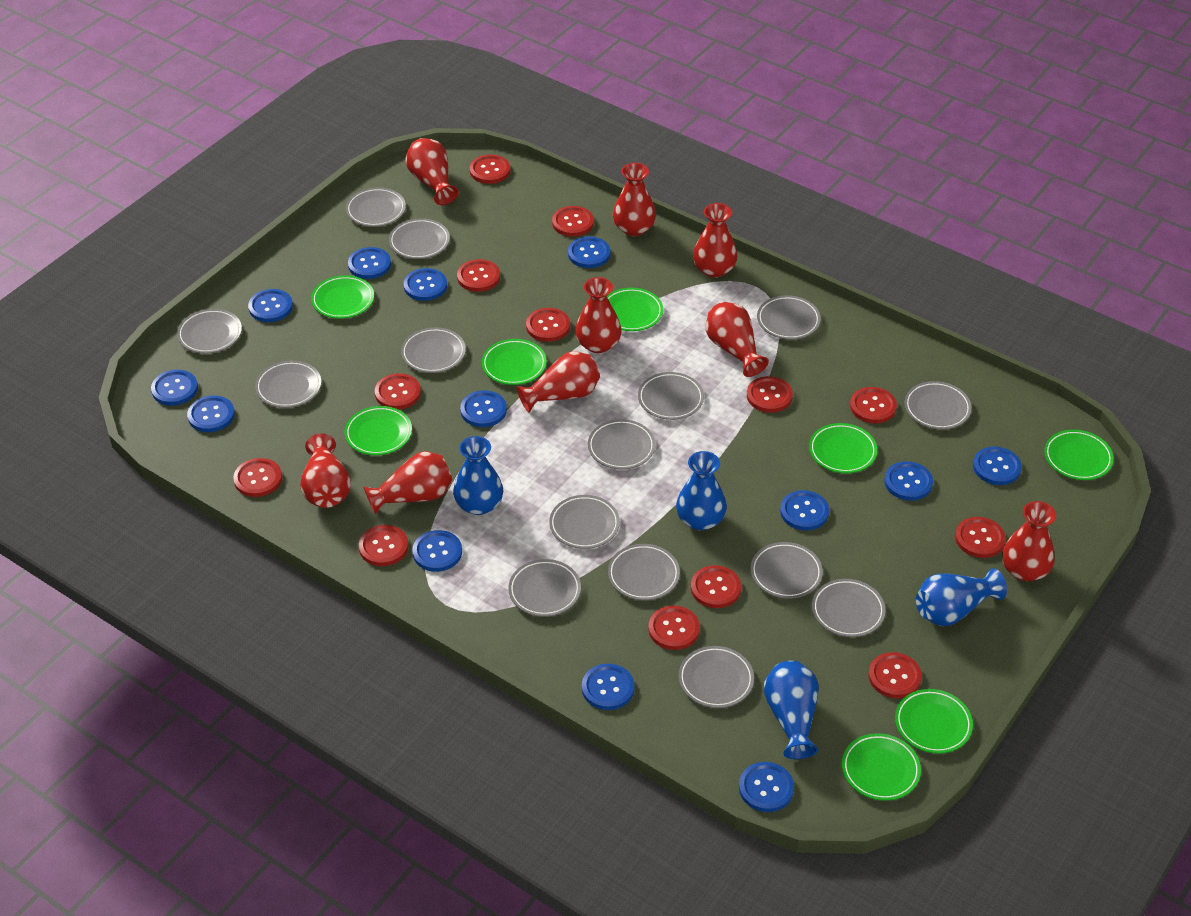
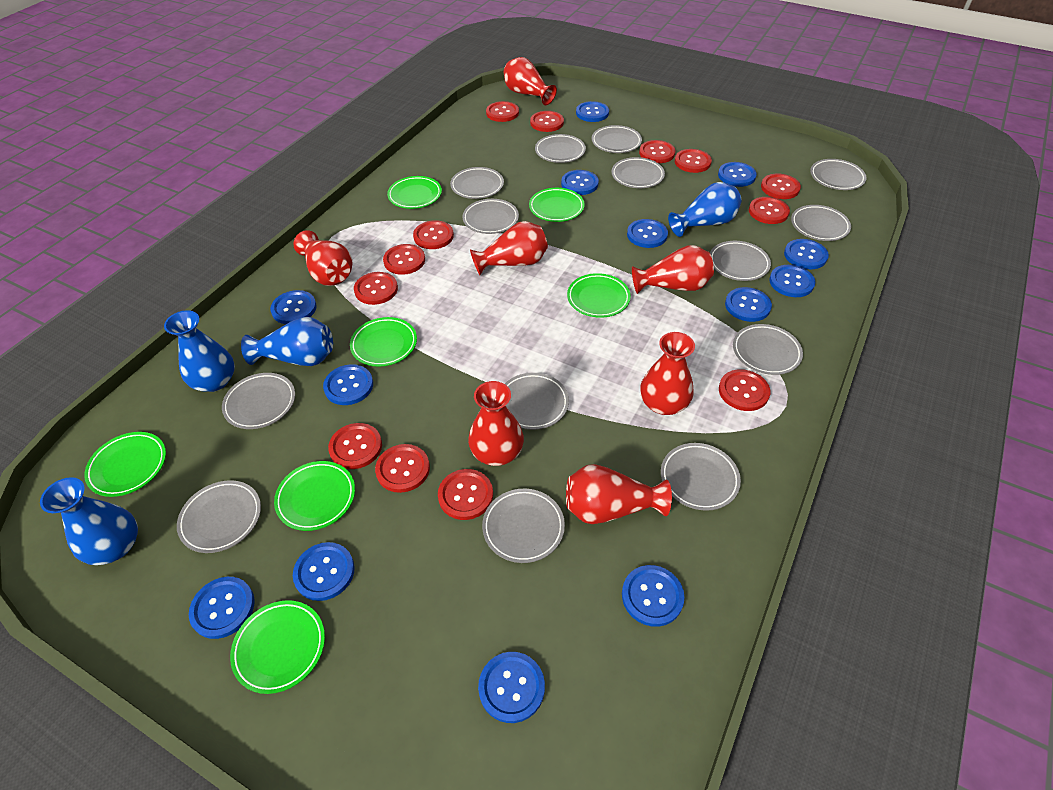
green plate: [311,275,374,318] [345,406,412,455] [482,339,547,385] [607,288,663,331] [809,423,877,473] [842,733,921,801] [895,689,973,754] [1044,430,1114,480] = 8 -> [84,432,166,497] [230,600,325,694] [274,461,355,531] [350,317,417,366] [387,176,442,209] [529,188,585,222] [567,273,631,318] = 7
grey plate: [177,309,242,353] [255,360,321,408] [346,187,406,227] [389,218,450,259] [401,327,466,373] [509,559,581,617] [549,495,620,549] [588,419,655,469] [608,544,680,600] [638,372,704,420] [679,646,754,708] [751,542,823,598] [757,295,821,339] [812,579,886,637] [904,381,972,429] = 15 -> [177,480,261,553] [222,373,295,429] [450,167,504,199] [462,199,519,234] [482,489,565,563] [505,373,569,430] [535,134,586,163] [592,125,642,153] [611,157,665,188] [661,443,741,511] [710,241,771,281] [733,324,803,375] [791,205,851,241] [810,159,866,190] = 14
red vase: [300,433,351,508] [363,451,452,515] [406,138,459,205] [516,351,600,413] [575,277,621,353] [613,163,656,236] [693,203,738,278] [706,302,769,377] [1002,501,1056,581] = 9 -> [293,230,352,286] [468,381,524,466] [470,221,548,275] [504,57,557,105] [566,464,672,524] [632,245,714,294] [640,332,695,415] = 7

